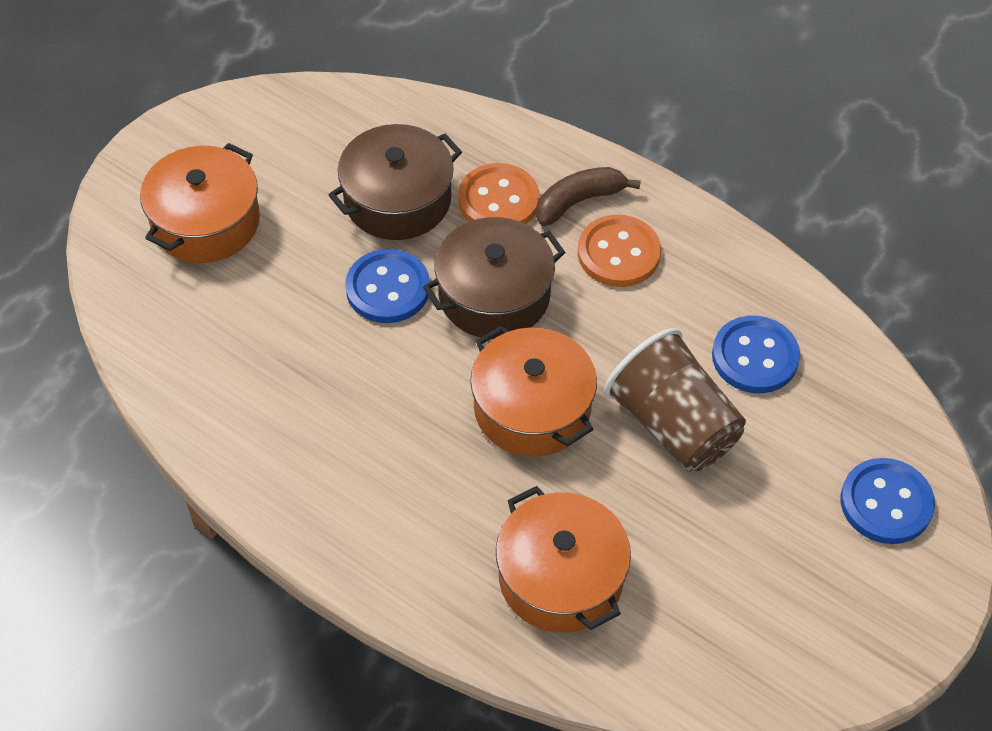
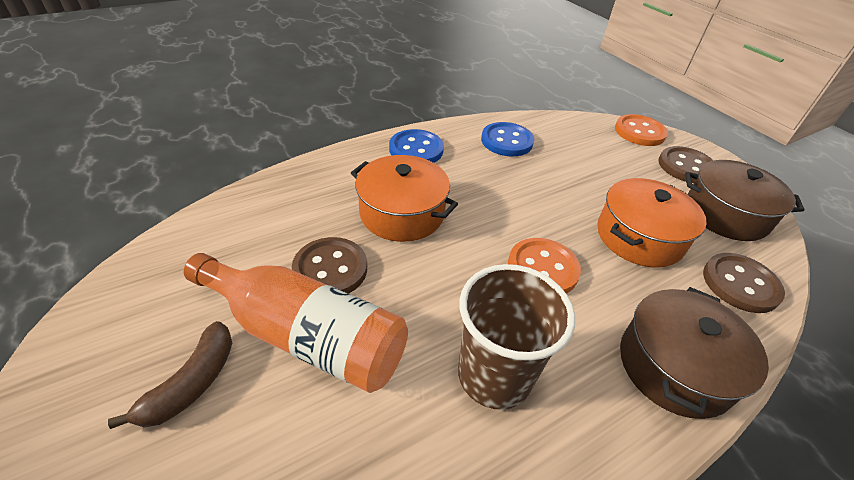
blue button: [345,249,430,323] [712,316,800,393] [841,458,935,544] = 3 -> [389,129,444,163] [481,122,534,156] = 2
brown button: none = 0 -> [292,237,367,293] [658,146,714,183] [703,253,785,313] = 3
orange bottle: none = 0 -> [184,253,408,393] = 1
orange pot: [140,143,260,263] [470,326,597,457] [496,486,631,633] = 3 -> [351,155,458,242] [597,178,707,268] = 2

